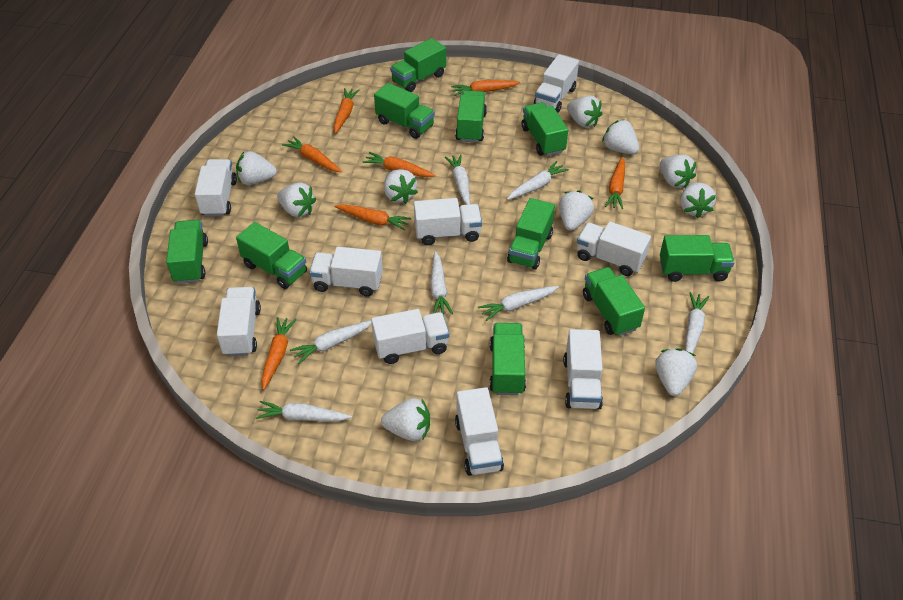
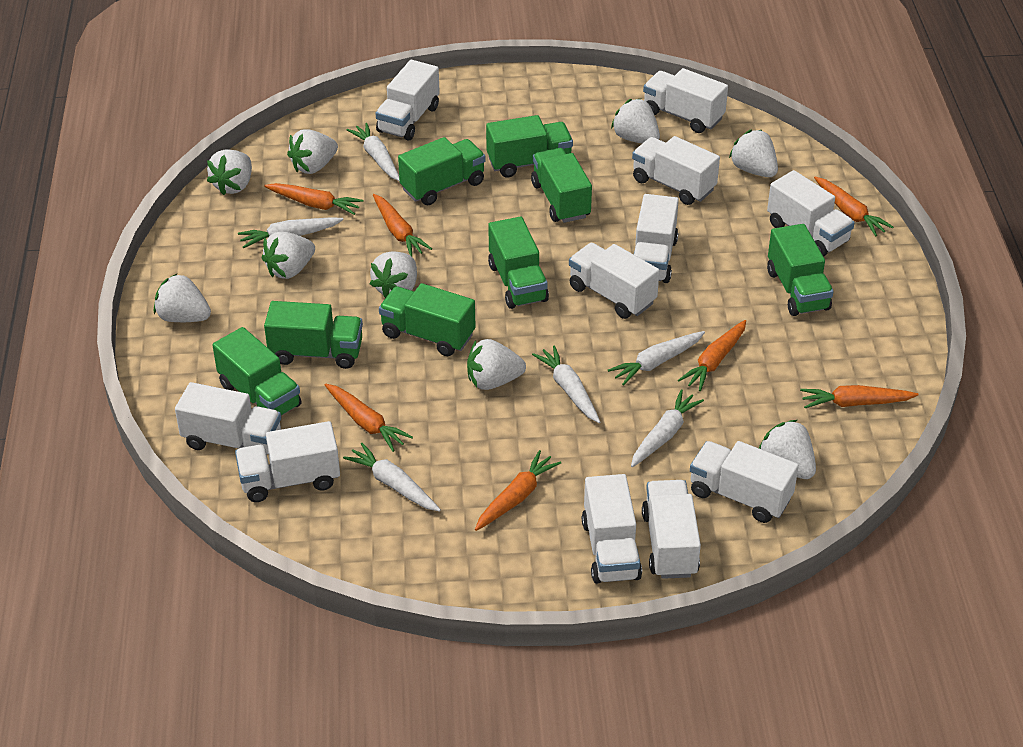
green truck: [166,220,208,284] [236,222,307,289] [374,83,435,139] [390,38,446,92] [455,90,487,143] [489,323,526,396] [507,198,555,270] [522,102,568,156] [583,267,645,336] [660,235,735,282] = 10 -> [213,327,302,416] [264,301,363,369] [379,283,475,356] [398,137,486,205] [486,115,573,177] [488,217,549,309] [531,148,592,223] [767,224,834,316] = 8
white carrot: [256,401,352,421] [290,320,372,364] [430,251,453,315] [445,154,470,205] [478,286,559,321] [507,161,569,200] [685,292,709,353] = 7 -> [238,217,344,249] [343,443,441,512] [347,123,399,181] [532,345,600,423] [608,331,705,386] [631,389,704,467] = 6
white strawberry: [236,151,277,185] [277,182,317,218] [381,398,430,441] [384,169,418,204] [559,190,594,231] [567,96,602,127] [602,119,639,154] [655,348,697,396] [660,155,696,188] [680,182,716,218] = 10 -> [154,273,211,322] [207,149,252,195] [262,232,315,279] [287,129,338,174] [370,251,417,298] [467,339,526,390] [611,98,660,143] [729,130,778,177] [759,420,816,479] = 9
white truck: [195,159,237,217] [217,287,261,357] [309,247,383,296] [371,309,449,364] [414,198,482,245] [455,387,504,476] [534,54,579,113] [563,329,603,409] [577,221,651,276] = 9 -> [175,382,281,454] [235,421,340,502] [376,60,440,140] [569,243,659,319] [582,474,642,584] [632,136,720,205] [634,194,679,283] [642,480,701,579] [643,68,728,133] [690,441,799,523] [767,170,855,257] = 11

